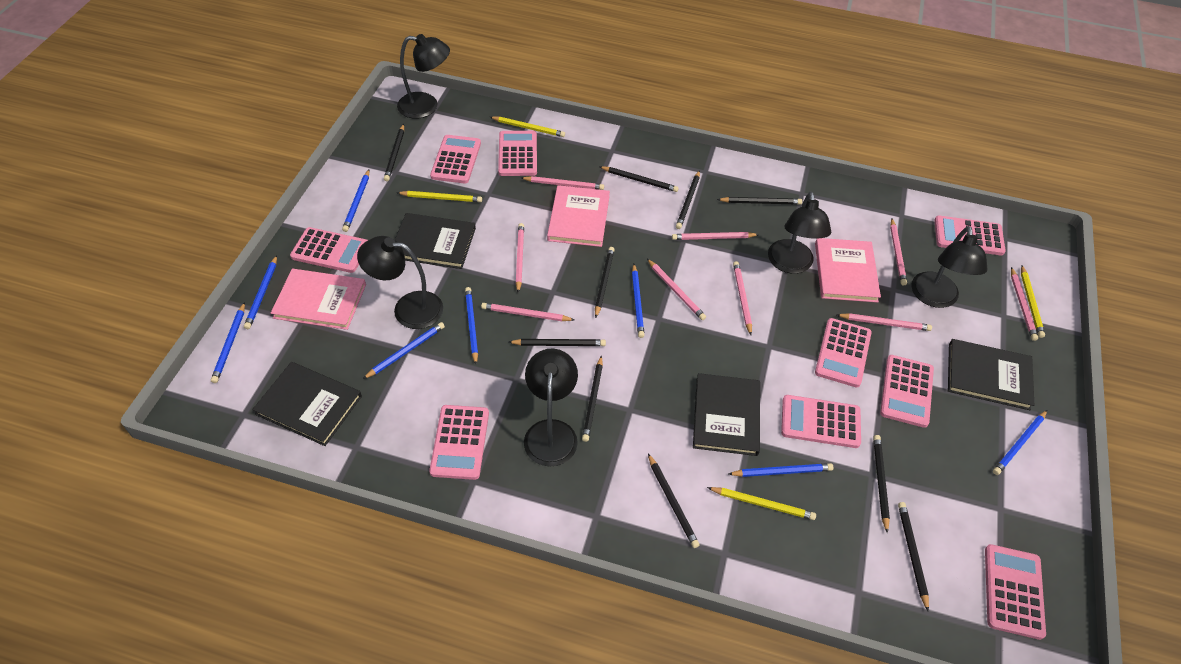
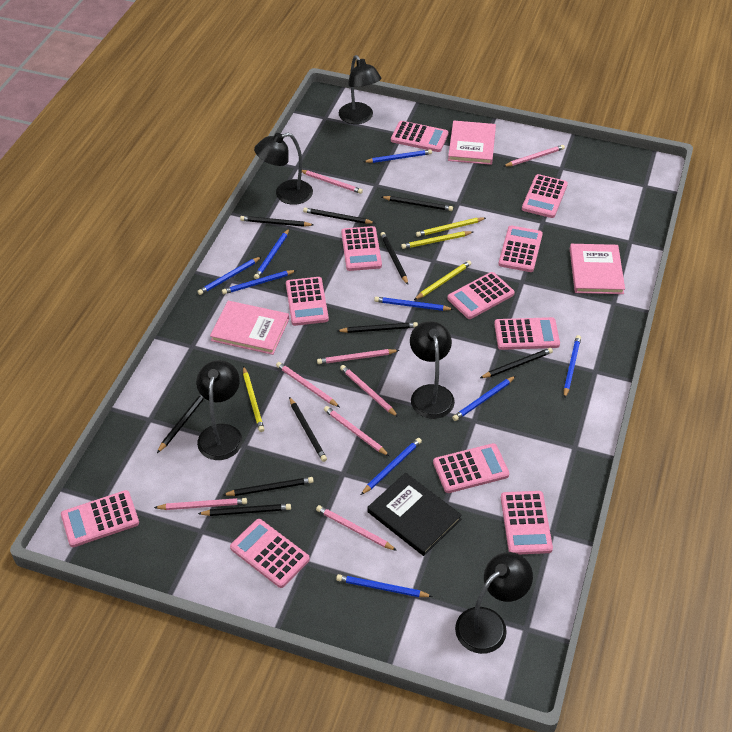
black book: [252,362,362,446] [395,213,476,269] [693,373,760,456] [948,339,1034,410] = 4 -> [367,472,462,556] = 1
blue pencil: [211,302,245,383] [244,255,277,329] [342,170,369,232] [363,322,445,379] [465,287,478,364] [632,264,645,338] [729,463,833,477] [993,410,1047,475] = 8 -> [197,257,261,295] [222,270,297,294] [254,229,289,279] [336,574,433,597] [361,438,422,495] [364,149,432,163] [374,297,454,311] [452,376,516,421] [564,335,581,398] = 9
pink calculator: [290,227,368,273] [429,405,489,480] [430,135,481,184] [498,131,537,176] [781,395,861,448] [815,318,872,387] [880,355,934,428] [934,215,1006,255] [985,544,1046,640] = 9 -> [61,490,139,547] [230,519,310,588] [286,277,329,326] [341,226,382,271] [391,121,449,152] [433,443,509,493] [447,272,514,319] [494,317,560,350] [498,226,543,272] [501,491,553,554] [522,174,568,218] = 11
pink pencil: [481,303,574,321] [515,223,524,293] [521,176,604,190] [647,259,706,320] [672,232,759,240] [733,261,752,335] [837,313,932,331] [890,219,907,286] [1011,267,1038,341] = 9 -> [154,498,247,510] [276,362,339,407] [302,170,363,194] [316,505,397,551] [317,349,399,364] [324,406,389,456] [340,365,398,417] [503,145,565,167] = 8

